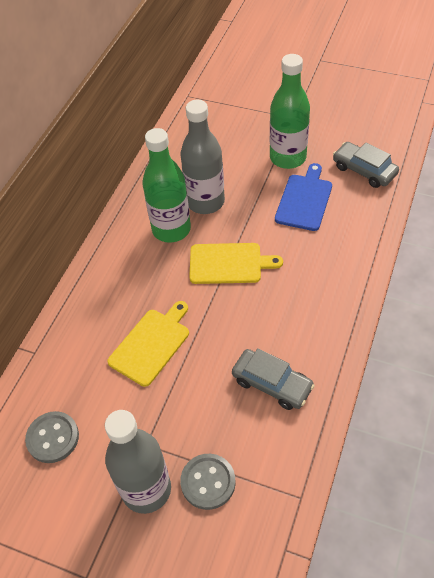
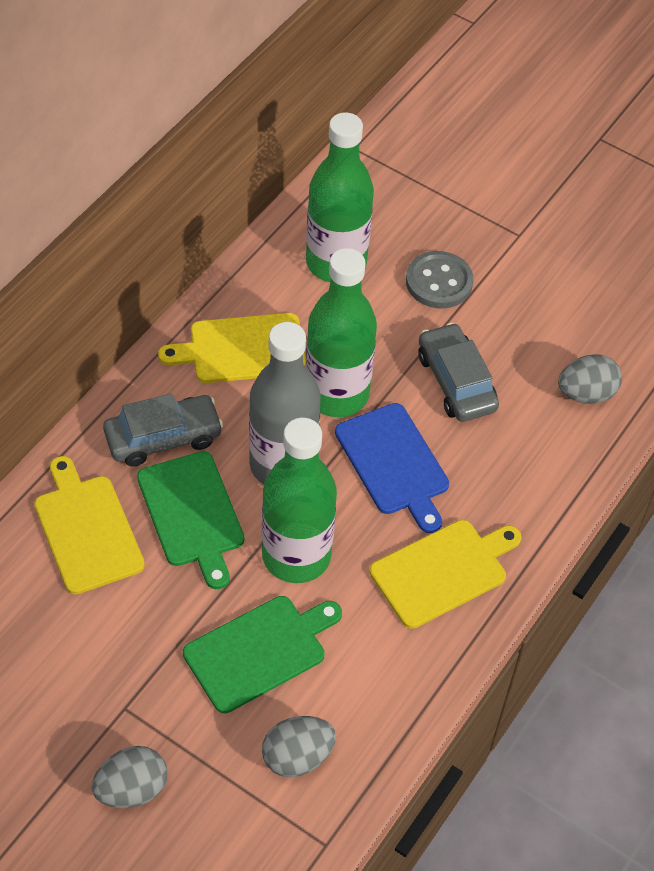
green bottle: [142,128,191,243] [270,54,310,169] = 2 -> [262,418,337,583] [305,248,377,417] [306,112,374,282] = 3
green cutting board: none = 0 -> [137,451,244,589] [183,596,342,713] = 2
grey bottle: [105,410,171,514] [180,100,225,214] = 2 -> [249,322,321,484] = 1
grey button: [25,411,79,463] [180,454,236,510] = 2 -> [406,251,474,308] = 1
grey egg: none = 0 -> [91,746,168,808] [262,716,336,777] [558,354,622,404] = 3
yellow cutting board: [107,301,189,387] [189,243,283,284] = 2 -> [34,456,145,595] [158,313,306,383] [370,520,521,629] = 3

